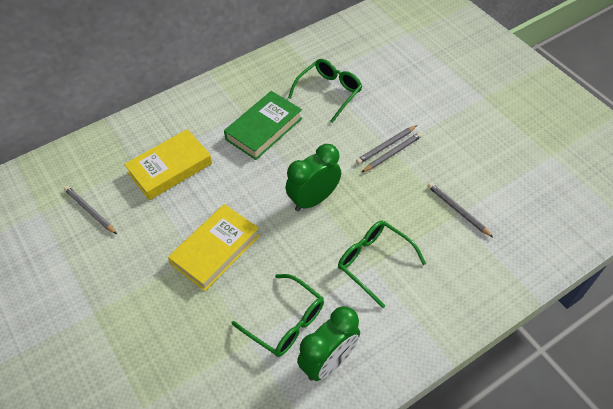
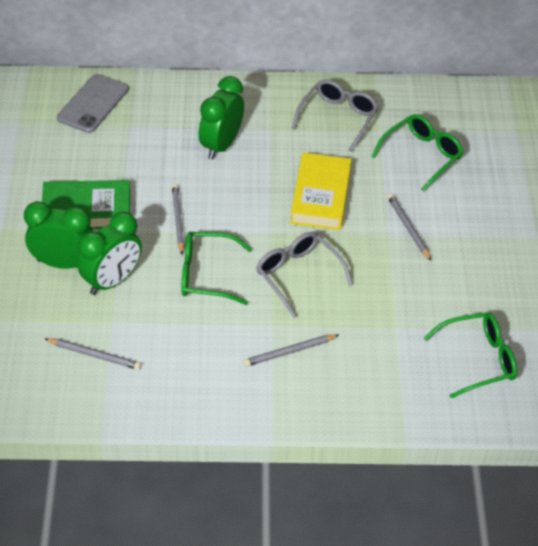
green clock: [286,144,341,211] [297,306,360,381] = 2 -> [24,201,93,269] [78,212,142,295] [199,76,244,160] = 3
grey glasses: none = 0 -> [256,232,353,318] [292,79,379,151] = 2
grey phone: none = 0 -> [57,74,129,133] = 1
yellow book: [124,129,212,200] [168,204,260,291] = 2 -> [290,153,352,230] = 1

